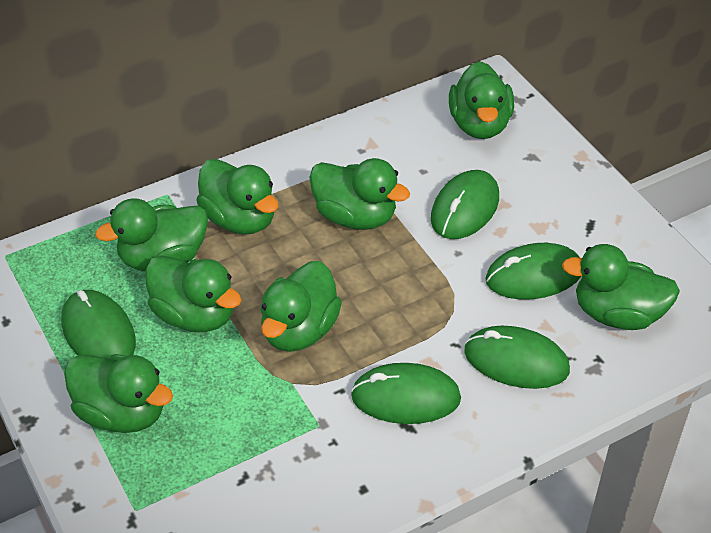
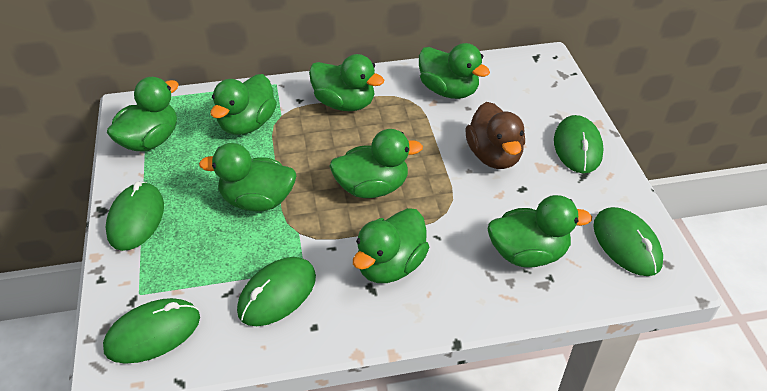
brown duck: none = 0 -> [465,102,525,169] = 1

